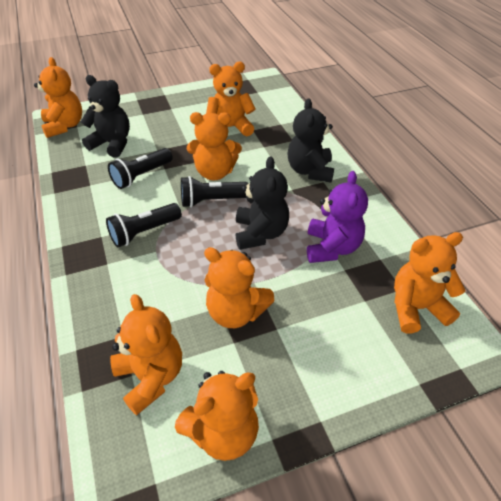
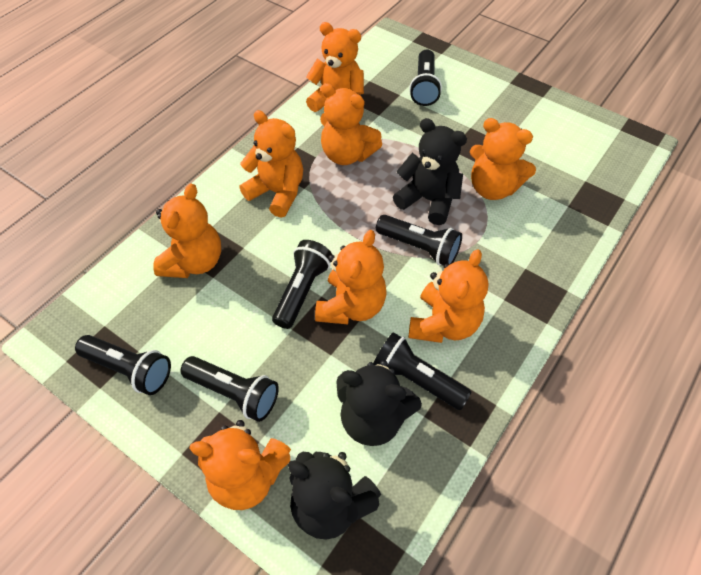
black flashlight: [106,203,182,247] [108,148,173,189] [181,176,249,208] = 3 -> [75,335,171,395] [181,356,279,422] [272,240,332,329] [373,332,472,410] [376,215,462,265] [409,50,442,106] = 6
orange teddy bear: [34,57,82,138] [110,294,182,415] [175,371,259,461] [187,112,242,180] [204,247,275,328] [206,62,255,137] [394,232,465,334] = 7 -> [153,183,221,278] [190,420,291,510] [239,110,303,218] [306,22,364,112] [315,230,387,324] [320,83,382,165] [408,249,488,343] [470,118,536,200] = 8
purple teddy bear: [307,171,368,263] = 1 -> none = 0

